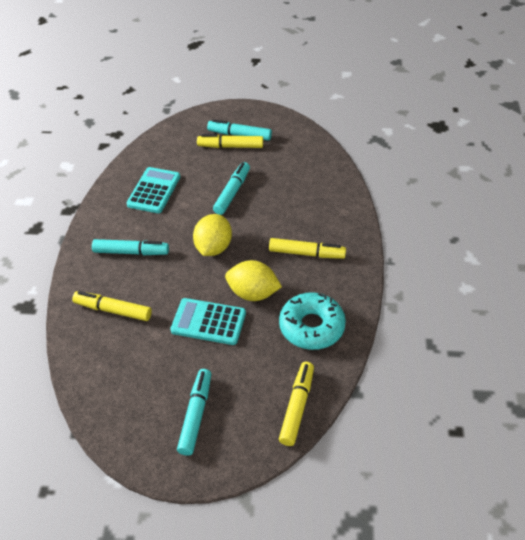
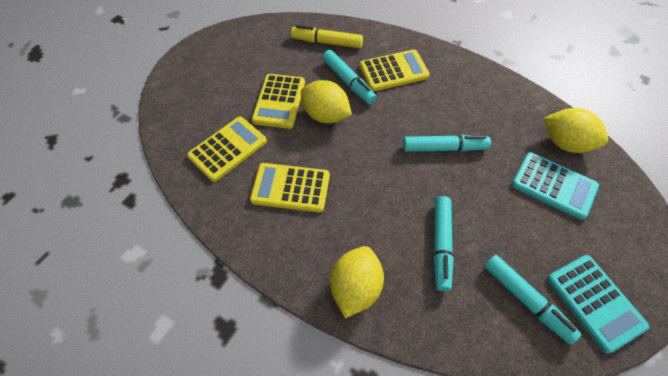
turquoise donut: [279,292,346,350] = 1 -> none = 0
yellow calculator: none = 0 -> [187,117,267,182] [250,163,330,213] [252,74,305,129] [360,50,430,91] = 4
yellow lemon: [193,214,232,256] [225,260,282,301] = 2 -> [301,80,352,123] [330,246,384,318] [543,108,608,153] = 3
yellow marker: [72,291,152,321] [197,134,263,148] [269,238,346,259] [279,362,314,446] = 4 -> [291,25,363,48] = 1

